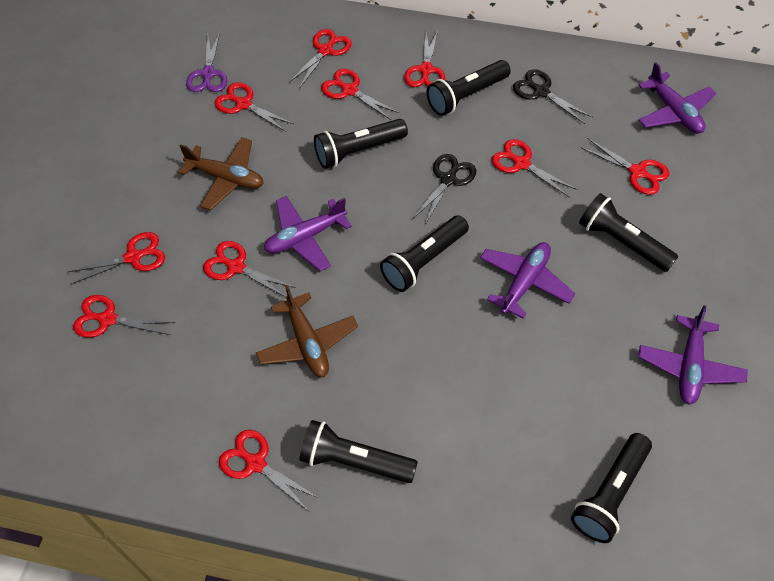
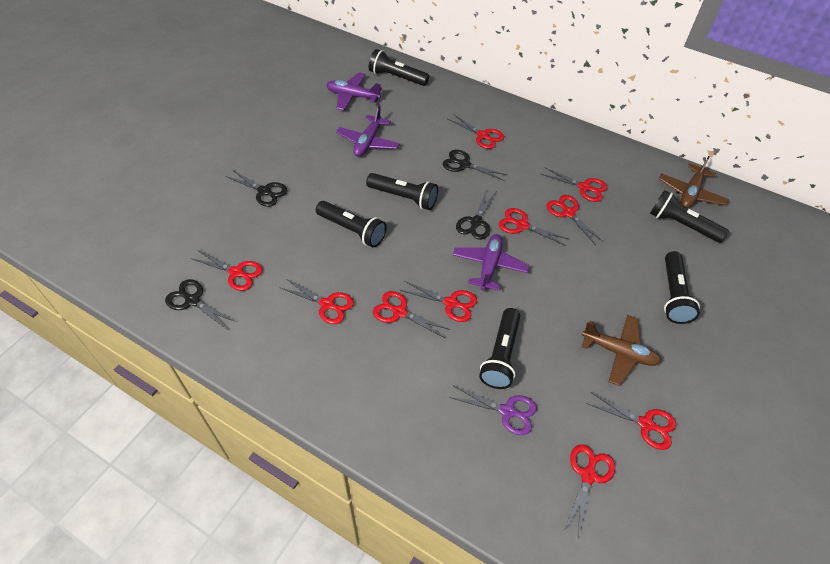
black scissors: [413,154,477,225] [513,69,592,124] = 2 -> [165,279,236,329] [225,170,288,207] [443,150,507,181] [456,189,496,240] = 4
purple plane: [264,196,352,271] [480,242,575,319] [638,62,716,133] [638,305,748,405] = 4 -> [326,72,382,110] [336,105,400,157] [453,234,529,291] = 3

